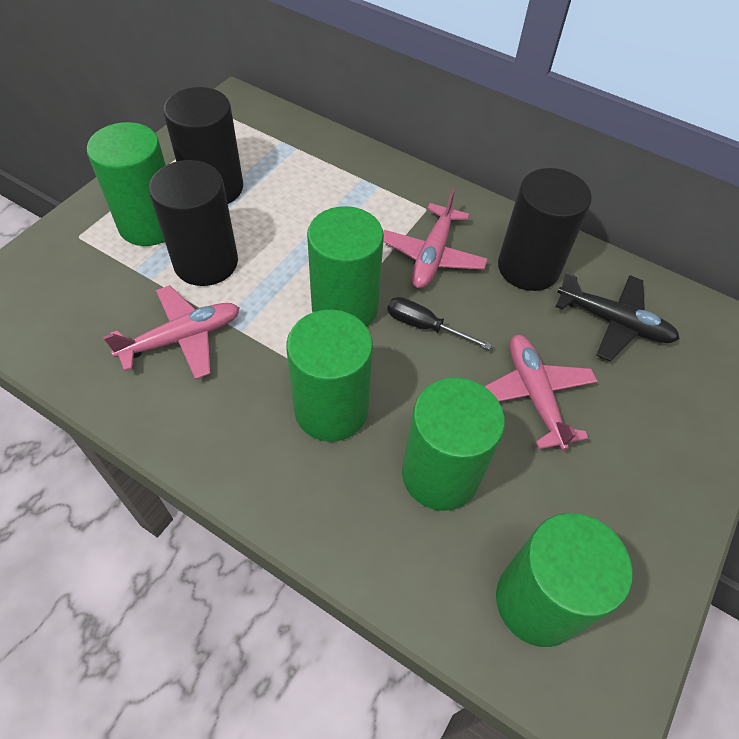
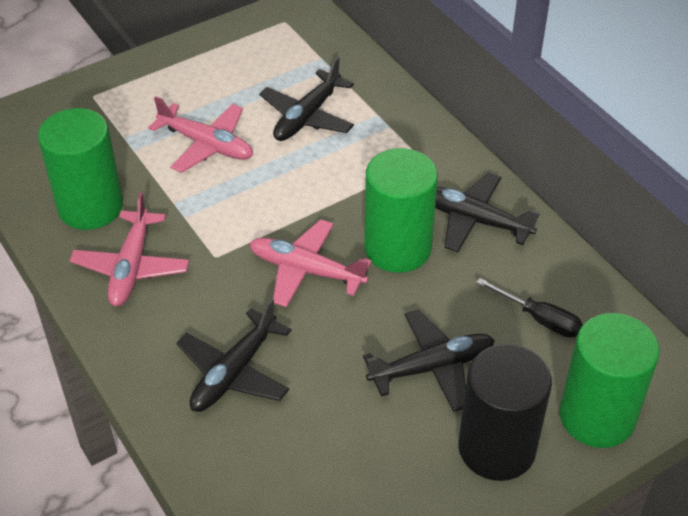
black cylinder: [149,160,238,286] [163,87,243,204] [498,168,592,291] = 3 -> [458,344,552,481] = 1
black plane: [555,272,680,362] = 1 -> [176,298,292,412] [259,57,354,141] [363,310,495,412] [435,173,539,252] = 4
green cylinder: [87,122,166,246] [286,310,373,442] [307,206,384,327] [402,378,505,511] [496,513,632,647] = 5 -> [38,108,123,230] [364,148,438,273] [559,313,659,448] = 3

